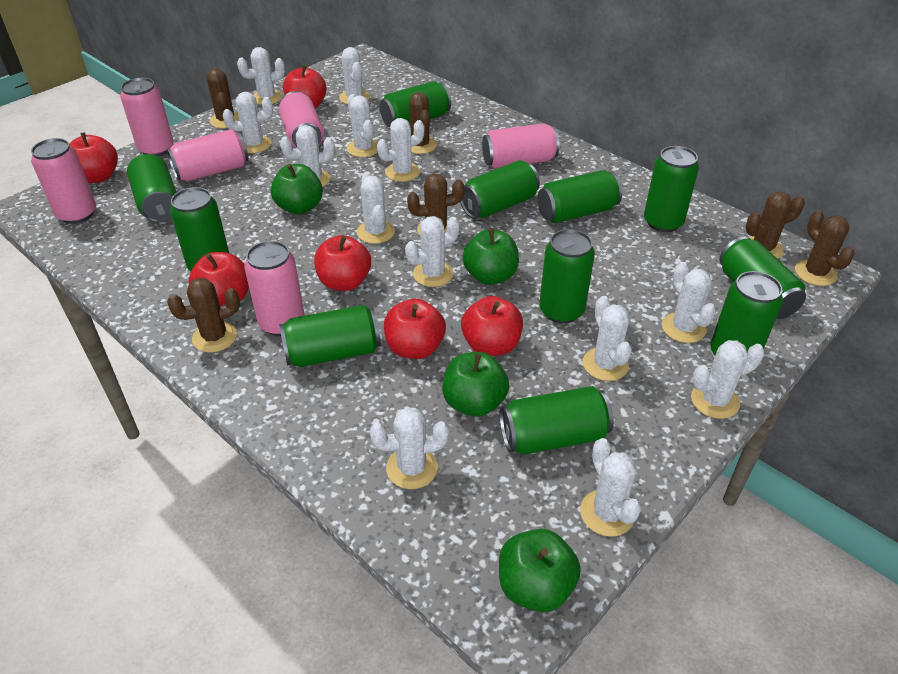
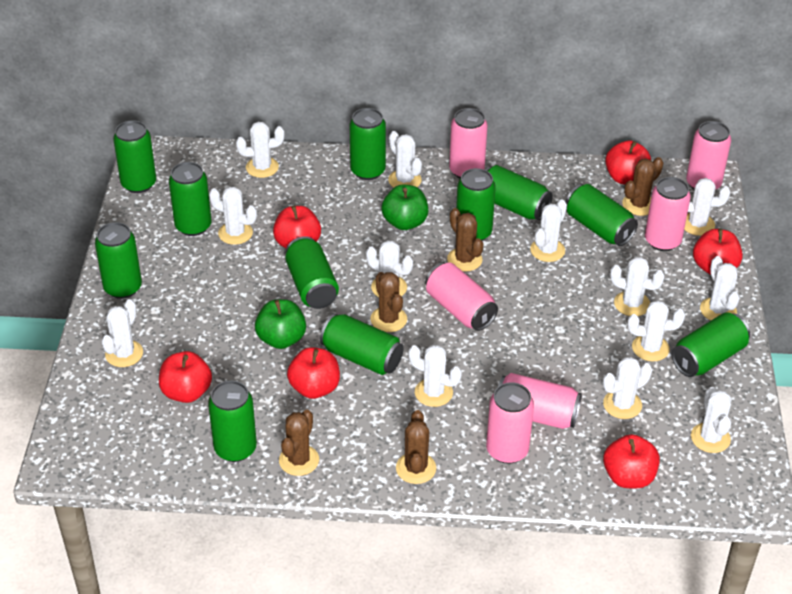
brown cactus: [167,278,240,353] [207,67,239,128] [407,174,464,236] [409,92,437,154] [746,192,805,259] [795,210,855,286] = 6 -> [279,410,319,476] [371,272,407,332] [396,410,436,484] [447,208,483,272] [622,157,663,216] = 5
green apple: [271,164,323,215] [442,352,509,417] [462,228,519,285] [499,529,581,612] = 4 -> [255,299,306,349] [381,185,428,230] = 2

